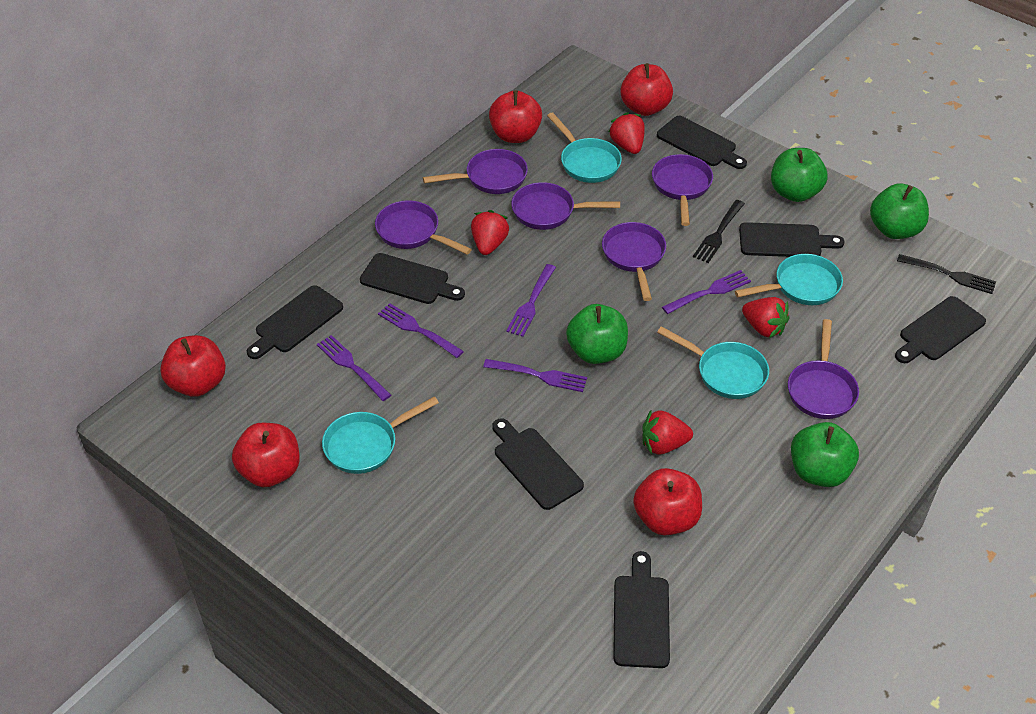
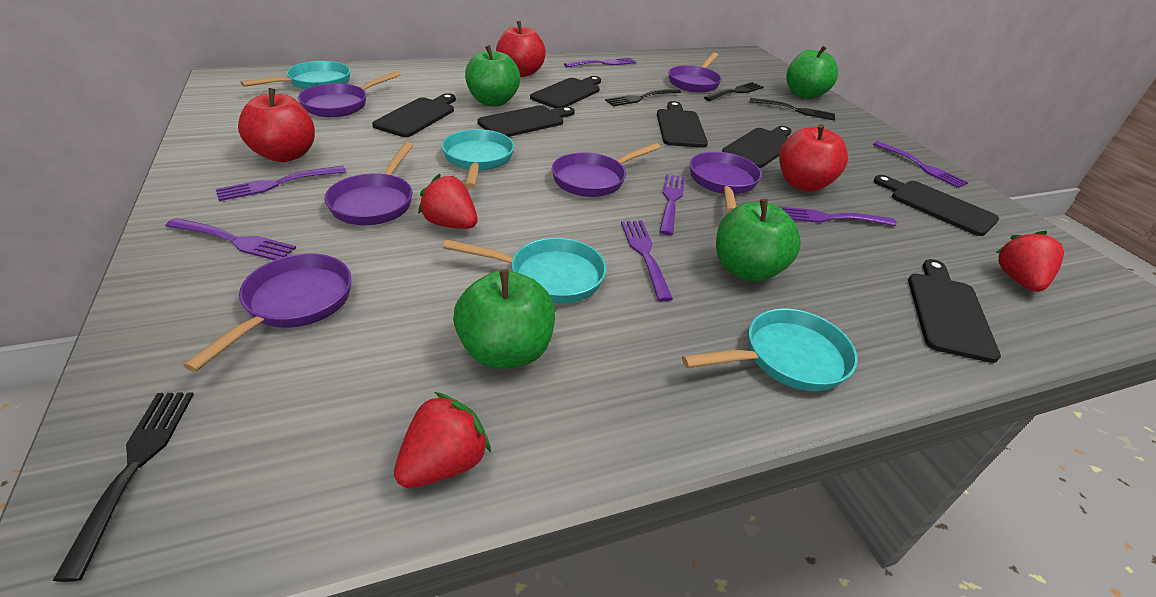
black fork: [693,200,745,263] [897,254,996,294] = 2 -> [52,392,194,582] [605,88,681,106] [704,82,764,101] [749,98,835,121] = 4
purple fork: [317,335,391,401] [378,303,464,358] [483,359,587,392] [506,264,556,337] [662,270,751,314] = 5 -> [165,218,296,260] [216,166,346,201] [564,58,636,67] [621,221,673,302] [659,174,685,235] [778,206,897,226] [873,141,969,188] = 7
red apple: [160,335,226,397] [232,423,300,487] [489,90,542,143] [620,63,673,116] [633,468,702,535] = 5 -> [238,88,315,162] [496,21,546,77] [779,124,848,191] = 3
red strawberry: [471,210,509,255] [609,112,645,154] [642,410,693,455] [742,297,790,338] = 4 -> [394,392,491,488] [418,174,478,229] [996,231,1064,292] = 3

